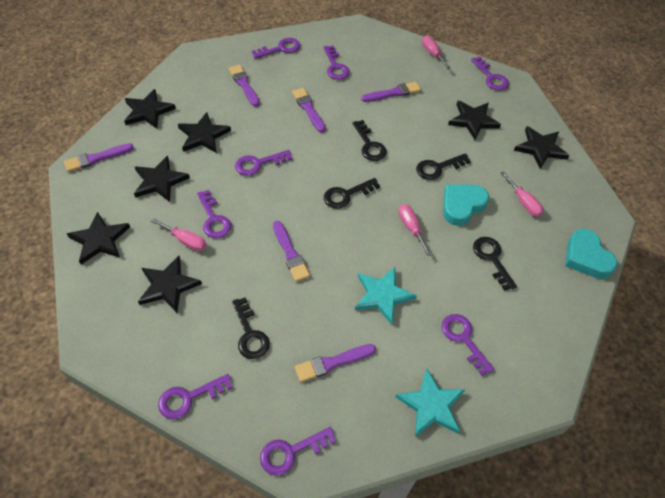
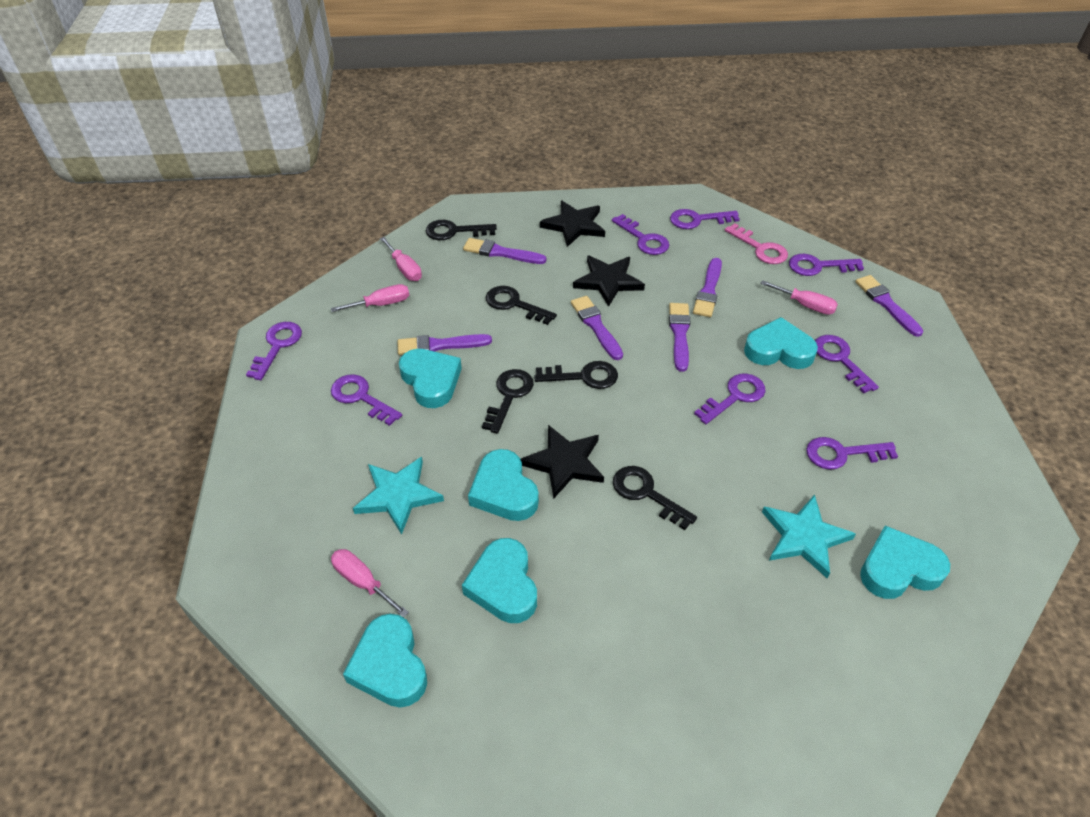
black star: [67,212,130,265] [124,89,176,129] [134,155,190,202] [138,256,202,313] [178,112,231,153] [448,101,501,140] [514,126,570,169] = 7 -> [520,425,604,498] [540,200,605,247] [573,256,645,307] = 3
pink key: none = 0 -> [725,223,788,264] = 1
turquoise heart: [443,185,489,226] [565,229,617,279] = 2 -> [343,614,427,708] [399,349,462,408] [462,538,537,623] [468,449,539,521] [744,317,818,369] [860,526,950,599] = 6

